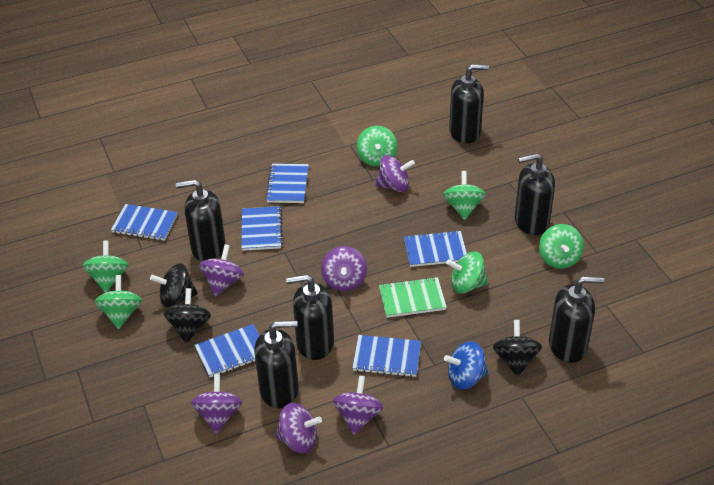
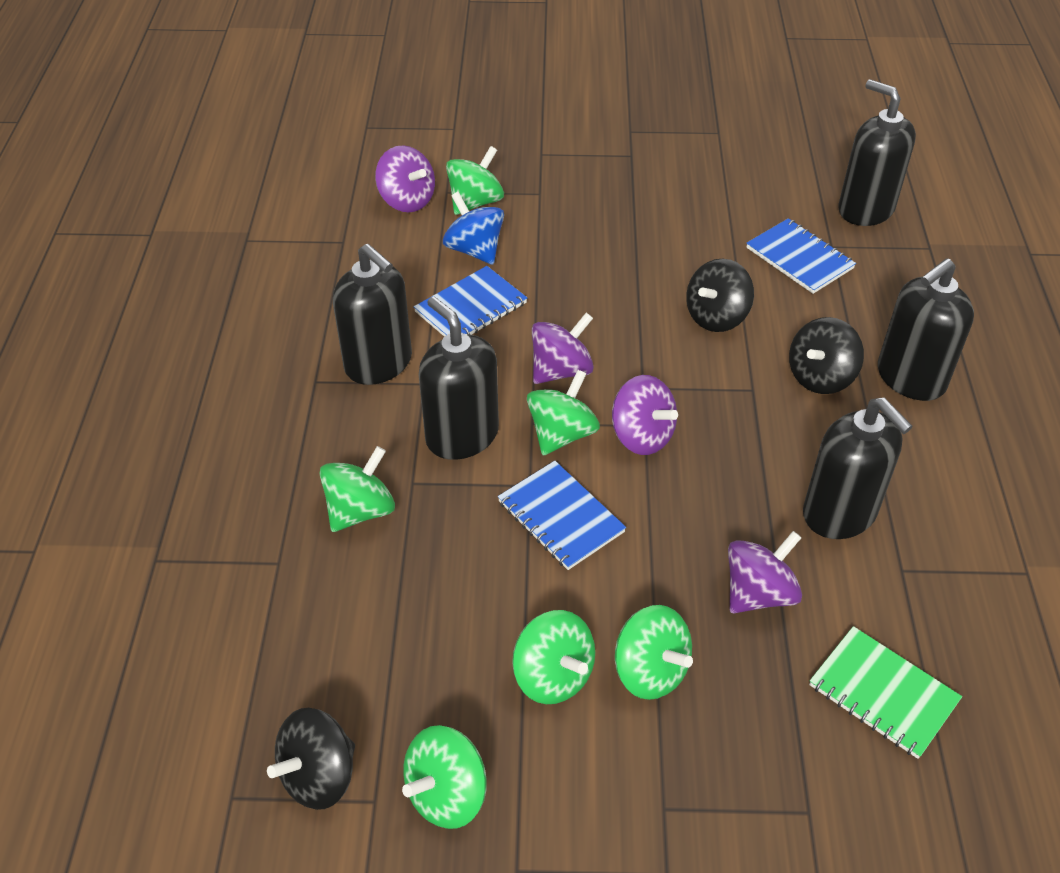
black soap dispenser: [176,179,226,261] [254,320,299,408] [286,274,334,360] [449,64,489,143] [515,153,555,235] [549,276,604,363] = 6 -> [333,244,412,385] [419,296,499,460] [803,397,913,539] [839,79,916,226] [878,258,974,401] = 5
blue notebook: [111,204,178,241] [194,324,259,377] [242,206,283,251] [265,163,309,203] [352,335,421,377] [404,230,467,267] = 6 -> [414,266,527,337] [498,461,626,570] [746,218,856,294] = 3
purple spinning top: [191,374,242,434] [199,244,244,296] [275,403,322,453] [321,246,367,291] [333,375,383,435] [375,155,415,192] = 6 -> [375,145,435,212] [532,313,594,384] [612,375,678,455] [728,531,802,613] = 4

